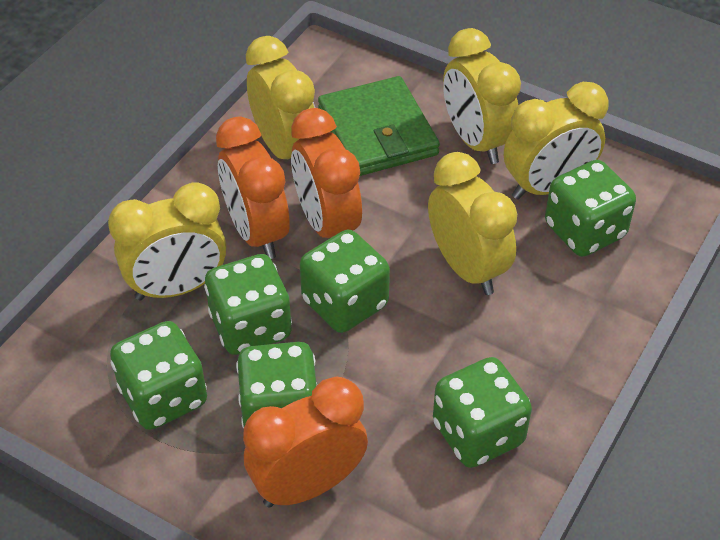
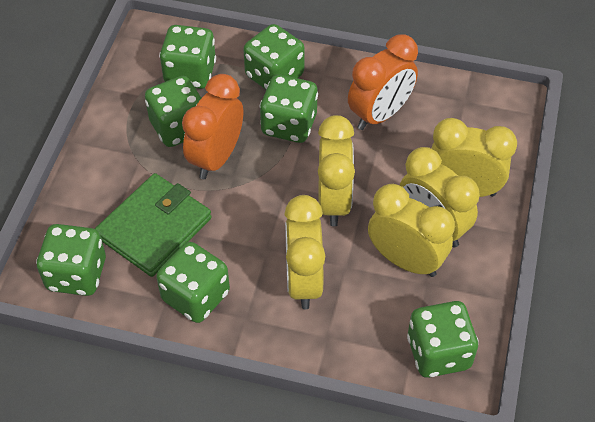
green dice: [110,321,207,430] [204,254,292,355] [236,342,317,429] [300,230,390,333] [433,357,532,468] [545,160,636,257] = 6 -> [36,224,106,296] [145,76,201,147] [156,242,230,323] [159,25,216,89] [243,24,305,90] [260,74,318,143] [407,301,479,378] = 7
orange clock: [216,116,290,259] [243,376,368,508] [291,108,362,238] = 3 -> [182,74,243,179] [348,34,418,130] = 2

